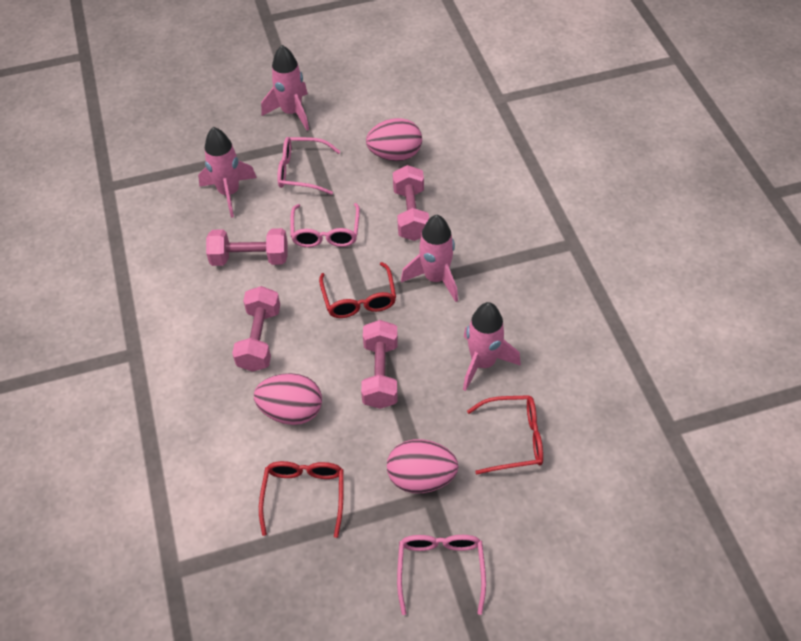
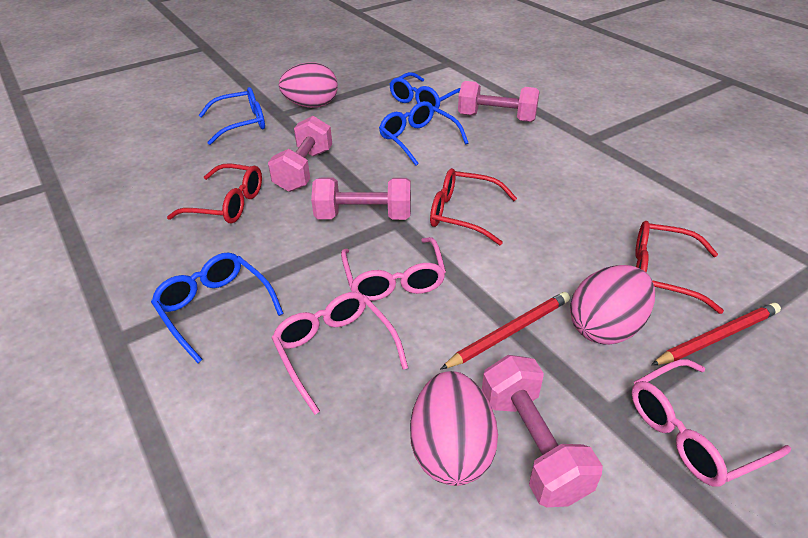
blue glasses: none = 0 -> [151,253,284,363] [199,87,265,145] [379,101,468,166] [389,72,460,112] = 4
pink rocket: [198,127,257,218] [261,45,309,131] [401,215,458,302] [463,302,521,391] = 4 -> none = 0
red pencil: none = 0 -> [441,292,570,369] [651,303,781,365] = 2

